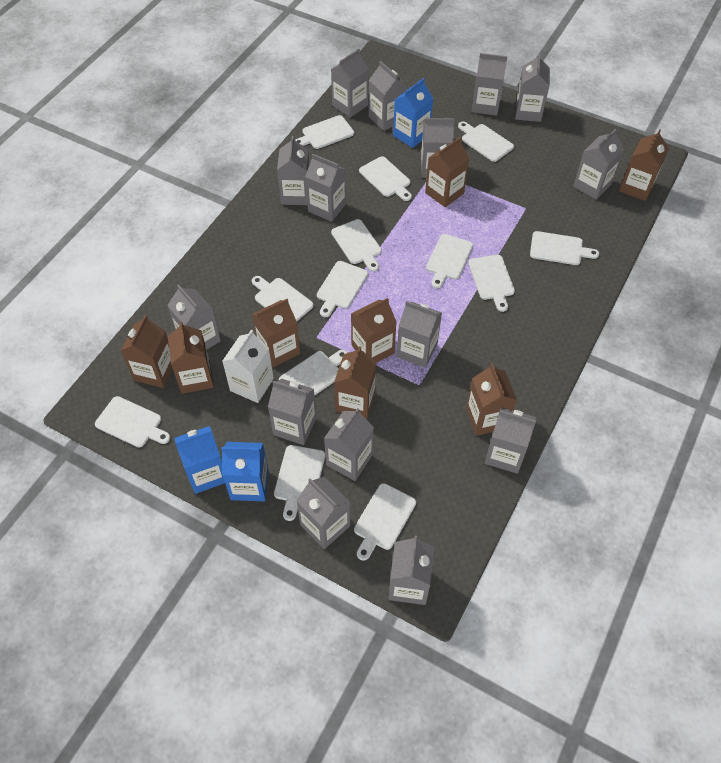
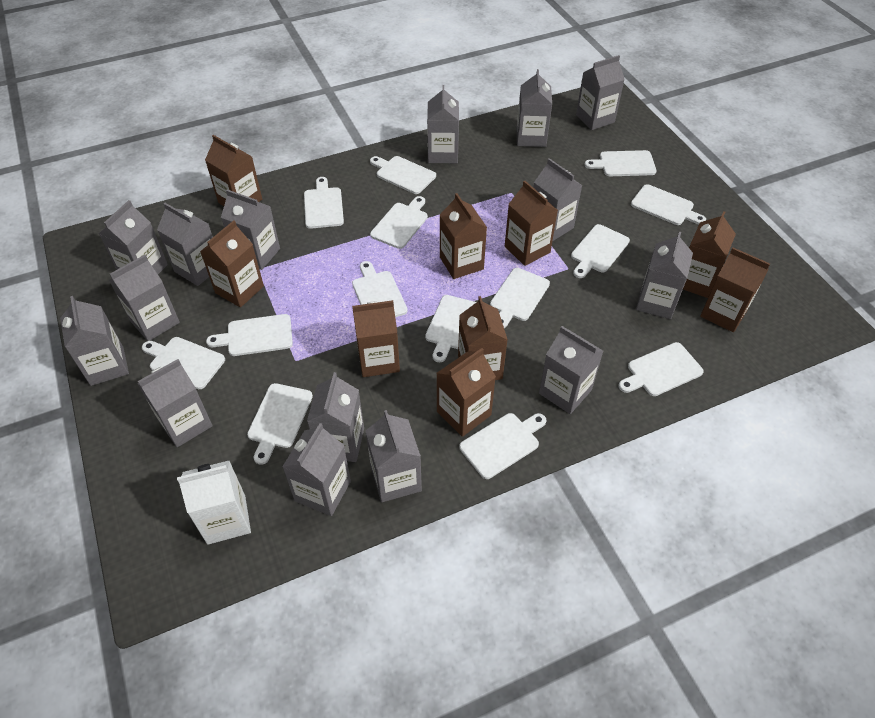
blue carton: [175,426,225,494] [221,442,269,501] [393,78,433,148] = 3 -> none = 0
brown carton: [121,315,173,388] [168,321,214,394] [252,299,300,367] [334,346,377,419] [351,298,397,362] [425,137,470,207] [466,363,517,436] [619,129,669,201] = 8 -> [200,220,264,307] [205,135,262,206] [352,300,400,377] [436,348,496,437] [440,193,487,279] [458,296,508,380] [505,181,558,266] [683,211,736,298] [700,248,770,332] = 9
white cutting board: [95,396,170,447] [252,276,314,321] [274,445,325,521] [279,350,348,396] [295,115,354,149] [317,261,368,317] [331,219,382,272] [354,483,416,561] [359,156,412,201] [426,234,473,288] [458,122,514,162] [468,255,515,312] [530,231,599,265] = 13 -> [142,337,225,389] [206,314,293,356] [247,383,313,465] [304,177,344,229] [352,261,408,317] [370,156,436,194] [370,196,428,249] [425,295,476,362] [459,413,546,479] [490,268,550,328] [571,224,630,278] [584,150,657,176] [619,342,704,396] [631,184,706,225] = 14

